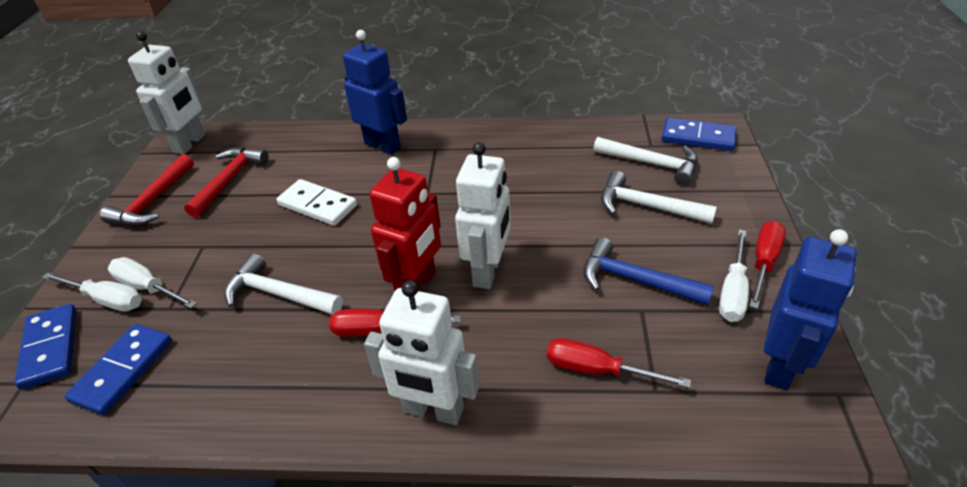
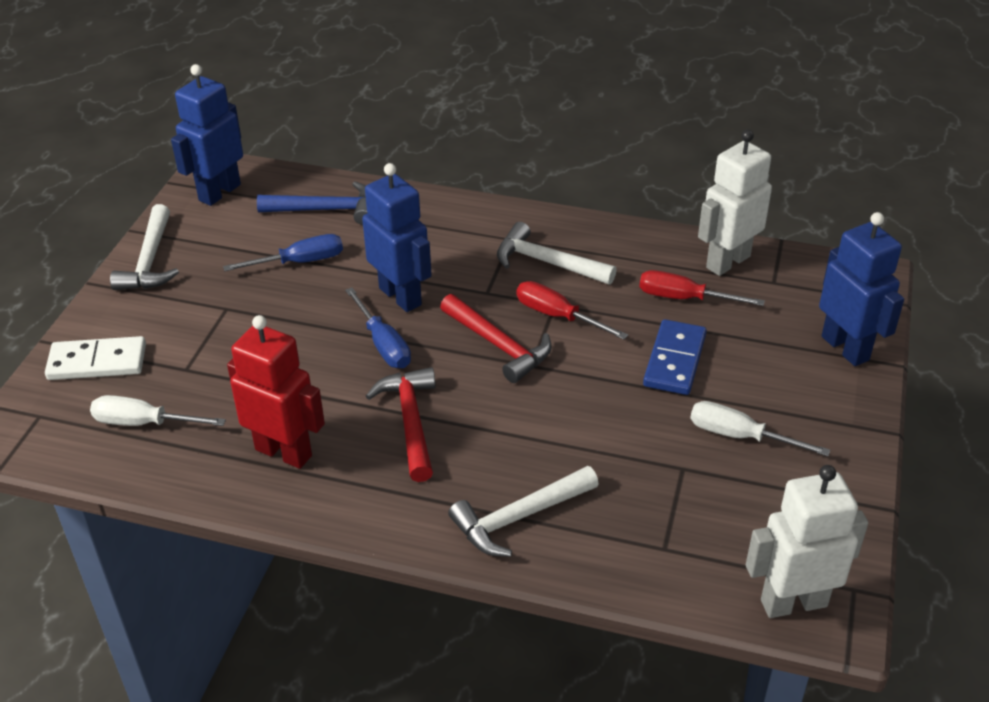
blue domino: [14,304,77,390] [64,324,172,415] [662,117,737,151] = 3 -> [643,319,707,395] = 1
blue robot: [343,30,407,155] [764,229,857,390] = 2 -> [171,64,243,206] [362,163,432,312] [819,212,904,366] = 3
blue screwdriver: none = 0 -> [223,234,343,271] [345,287,411,368] = 2
red screwdriver: [329,309,461,337] [547,338,691,388] [749,221,786,309] = 3 -> [517,281,628,340] [639,270,765,306] = 2
white robot: [128,31,206,154] [364,280,479,425] [455,142,511,289] = 3 -> [698,129,772,276] [746,465,868,618] = 2
white screwdriver: [42,272,142,312] [108,257,197,308] [719,230,749,322] = 3 -> [90,395,226,426] [690,401,830,456] = 2

